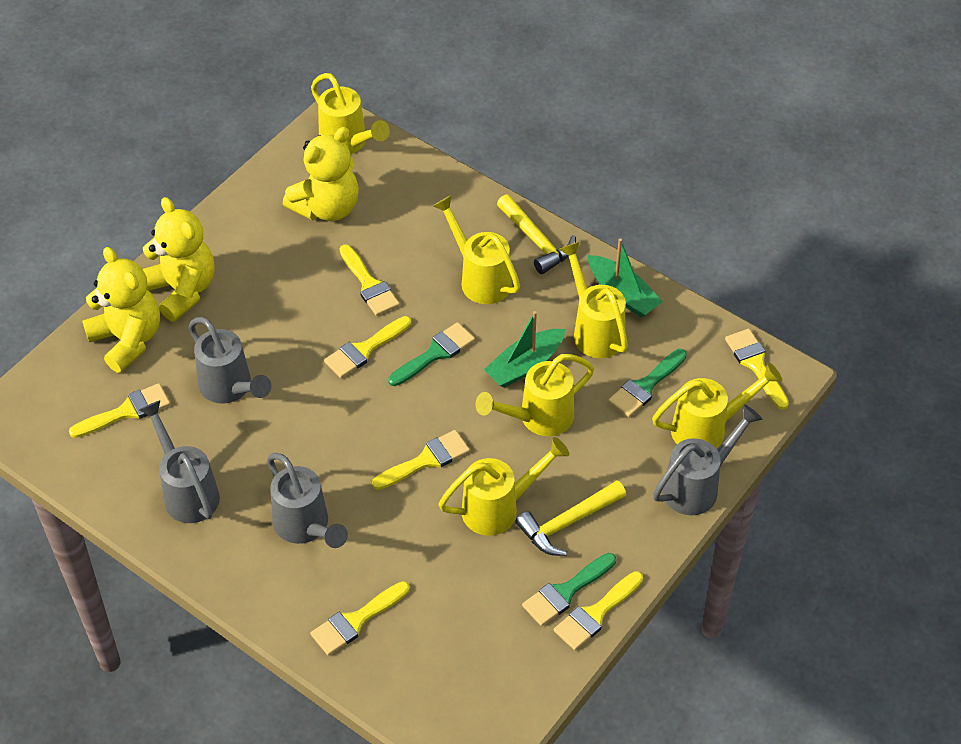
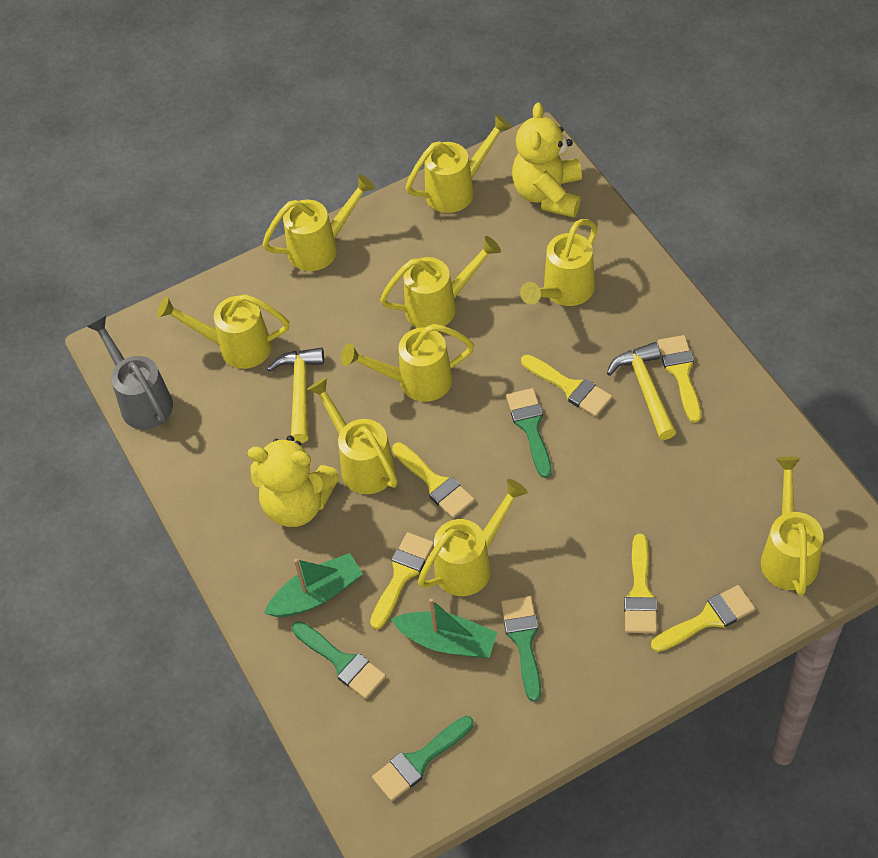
green brush: [388,322,475,386] [522,553,616,626] [608,349,687,417] = 3 -> [292,621,386,699] [372,716,474,801] [501,596,541,702] [506,388,552,478] = 4
grey watering can: [139,400,220,523] [189,317,272,404] [267,453,348,548] [653,404,762,515] = 4 -> [86,316,173,430] = 1
yellow brush: [69,383,170,438] [310,581,410,656] [324,316,411,378] [340,244,400,316] [372,430,470,490] [554,571,643,650] [725,329,789,410] = 7 -> [370,532,434,630] [392,442,475,518] [521,354,612,417] [624,534,658,633] [651,585,756,652] [658,335,701,423] = 6
yellow teddy bear: [82,247,160,373] [143,197,215,322] [283,127,359,221] = 3 -> [248,435,340,527] [512,102,582,217] = 2
yellow watering can: [311,73,390,154] [433,195,520,304] [438,437,569,536] [476,354,594,436] [559,242,628,358] [652,362,782,449] = 6 -> [157,294,290,369] [262,174,375,271] [307,377,397,494] [341,324,474,402] [380,236,501,328] [406,114,512,213] [418,479,528,596] [520,219,597,306] [761,456,824,596] = 9

